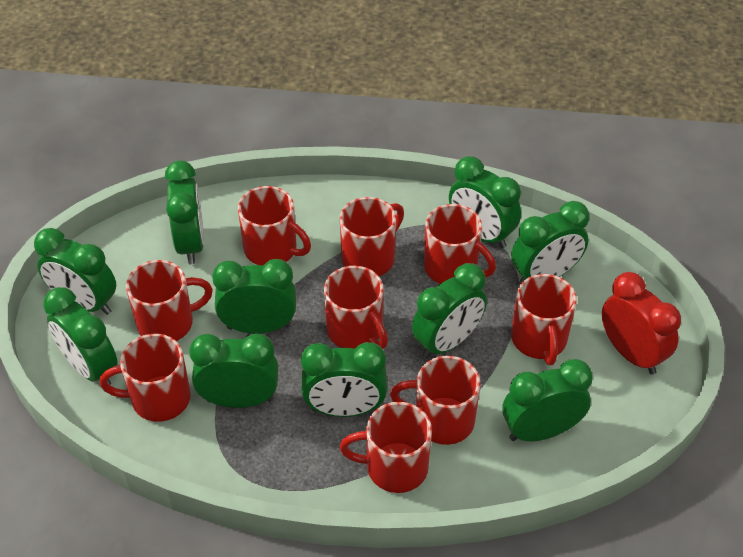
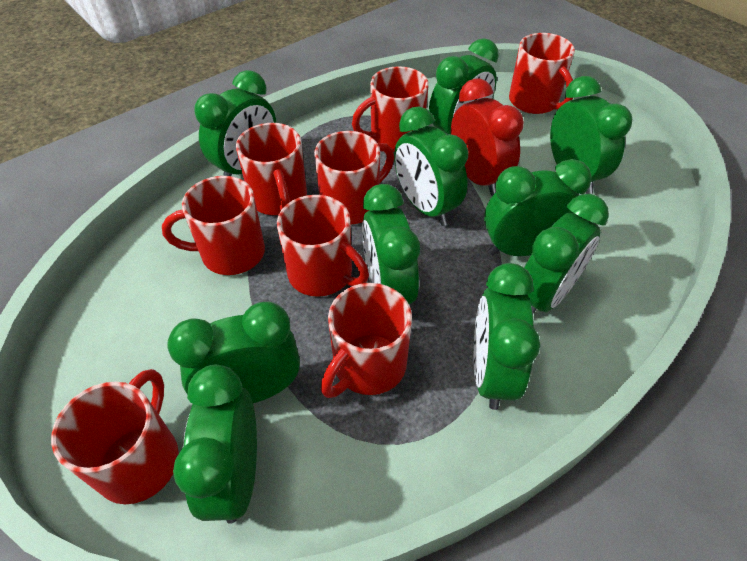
red mug: [100,334,191,422] [126,260,213,341] [238,186,311,266] [324,266,388,349] [340,197,404,276] [340,402,432,493] [390,356,480,445] [424,204,496,284] [511,274,577,365] = 9 -> [51,369,179,504] [162,176,265,275] [236,123,307,215] [277,195,369,297] [314,131,394,224] [321,283,412,398] [352,66,429,152] [509,33,575,114] = 8

